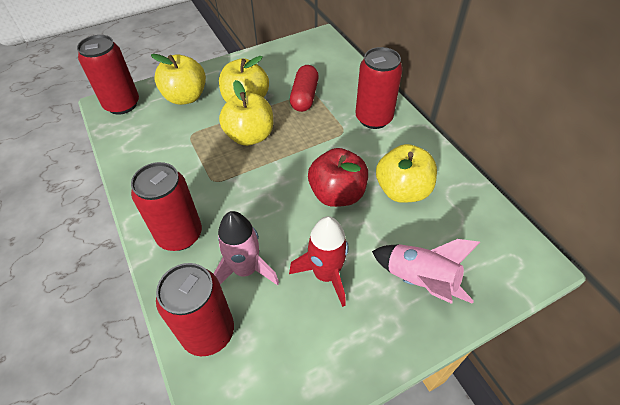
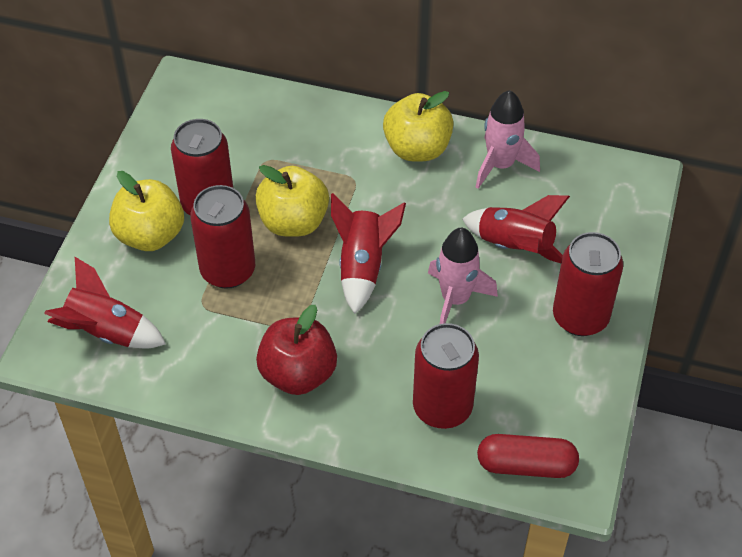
red rocket: [289,216,348,307] = 1 -> [44,257,166,348] [331,193,406,314] [462,195,570,263] = 3
yellow apple: [151,54,206,105] [219,56,269,102] [219,80,273,146] [376,144,437,203] = 4 -> [109,171,184,251] [255,165,329,237] [383,91,454,162] = 3

